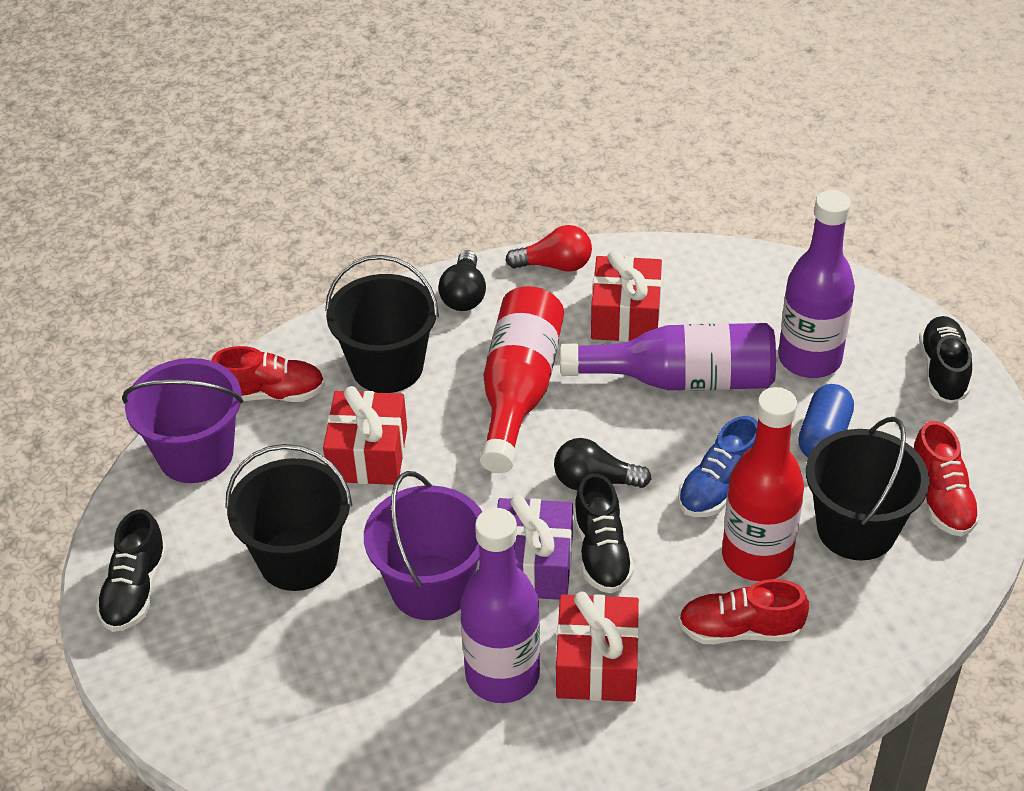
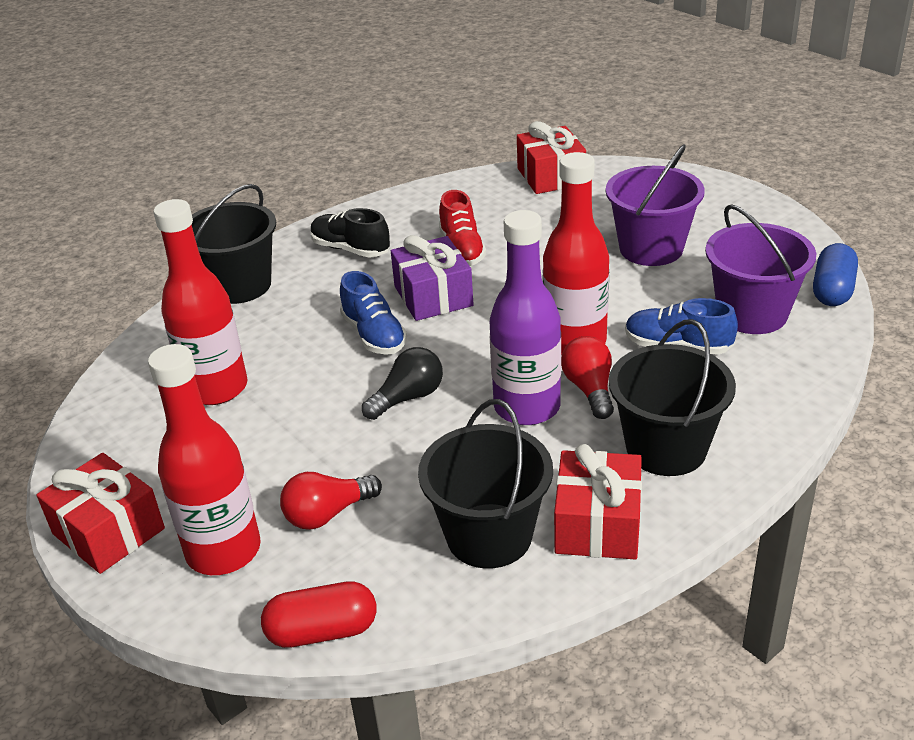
black light bulb: [438,250,486,311] [554,438,652,490] = 2 -> [362,347,443,420] = 1
black shoe: [96,509,167,632] [573,473,634,593] [919,316,972,403] = 3 -> [311,208,390,258] = 1
blue shoe: [678,416,758,517] = 1 -> [340,271,407,355] [625,298,738,355] = 2
purple bottle: [460,508,540,703] [560,323,776,391] [778,190,855,378] = 3 -> [490,210,561,425] = 1
red bottle: [480,286,564,473] [722,387,804,581] = 2 -> [148,344,261,575] [153,199,247,405] [543,152,609,355] = 3
red capsule: none = 0 -> [261,581,376,648] = 1
red light bulb: [505,225,592,272] = 1 -> [280,472,382,530] [561,336,614,419] = 2
red shoe: [211,346,325,402] [678,579,809,644] [914,421,981,537] = 3 -> [439,190,486,266] = 1

